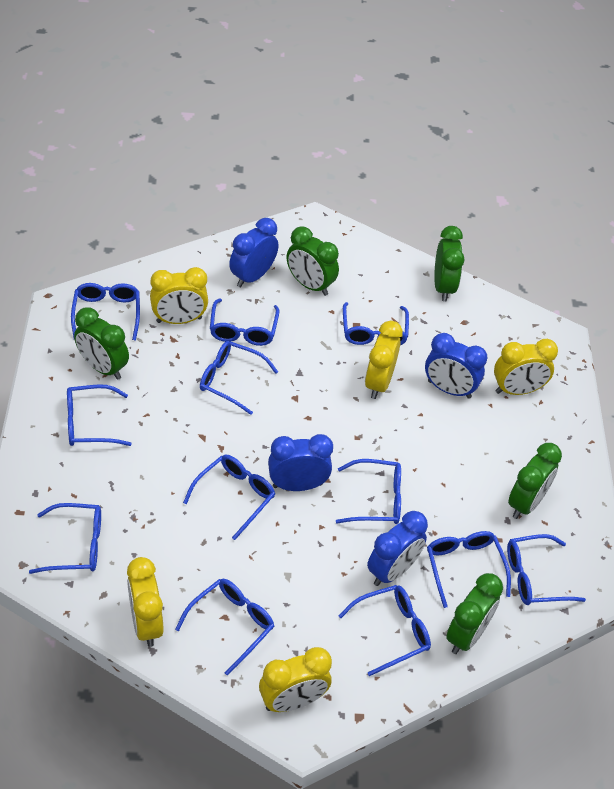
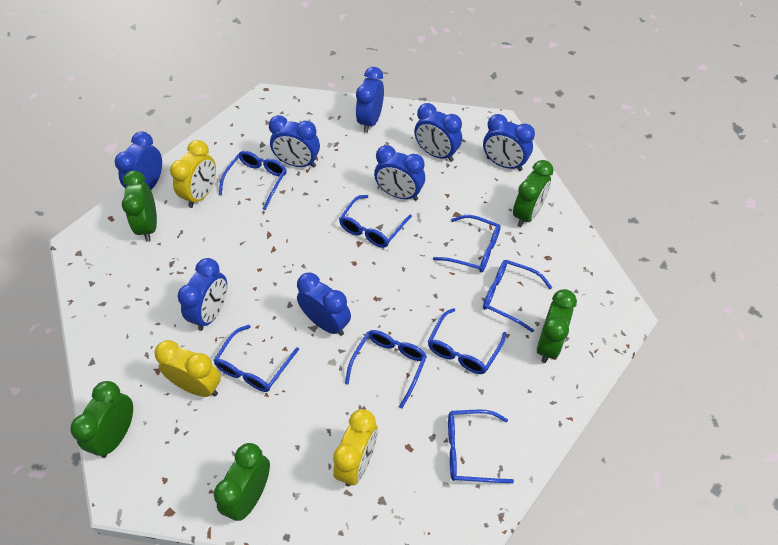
blue clock: [229,218,278,287] [268,434,333,491] [367,511,428,586] [425,333,487,399] = 4 -> [115,131,162,190] [178,258,227,331] [269,115,320,168] [297,272,351,336] [356,67,384,133] [374,145,425,201] [414,103,462,162] [483,114,535,171] = 8
blue glasses: [29,503,101,574] [67,385,132,446] [71,283,140,340] [175,579,274,676] [183,455,275,540] [200,341,278,415] [210,298,279,346] [336,459,401,524] [338,585,431,676] [343,302,409,345] [427,531,511,608] [507,534,586,605] = 12 -> [213,325,299,392] [219,151,287,210] [339,195,412,248] [345,330,427,409] [428,308,506,374] [433,215,501,272] [448,409,514,483] [483,260,552,332] = 8
yellow clock: [127,557,164,647] [150,267,208,324] [259,647,332,712] [365,321,403,399] [494,339,558,395] = 5 -> [154,340,221,397] [170,140,216,208] [333,409,378,486] = 3

